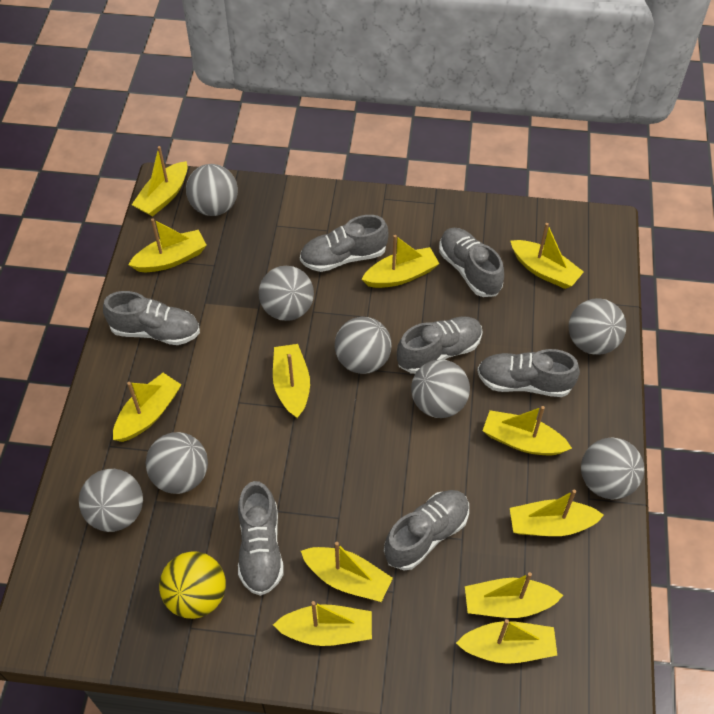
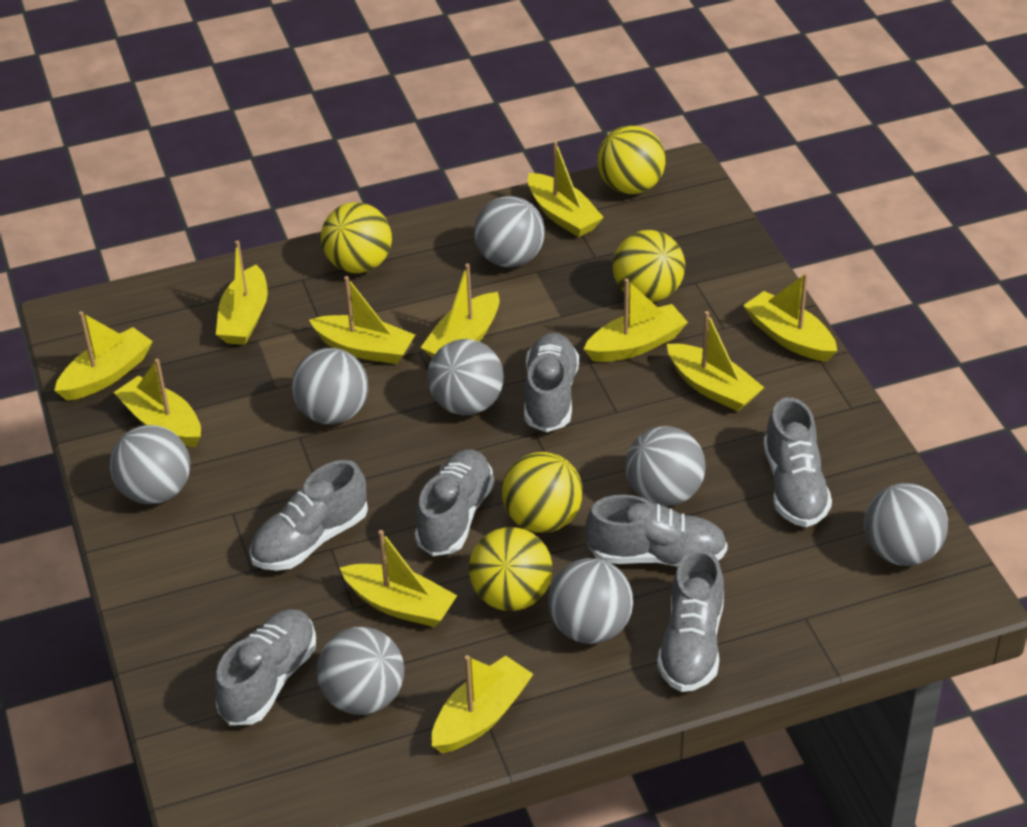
yellow ball: [159,551,226,619] = 1 -> [321,202,392,273] [469,527,552,611] [502,452,583,533] [597,125,666,194] [613,230,685,302] = 5
yellow boat: [113,373,181,442] [128,218,207,272] [132,146,187,217] [273,344,310,418] [273,601,372,646] [301,542,393,602] [361,235,440,288] [456,619,557,664] [465,572,563,618] [483,406,572,455] [510,223,584,289] [510,490,604,536] = 12 -> [54,311,153,401] [114,359,201,447] [216,241,268,345] [309,276,415,364] [340,530,458,627] [421,263,500,358] [432,655,533,753] [528,141,604,237] [584,278,688,362] [667,311,764,411] [743,273,837,362] = 11

